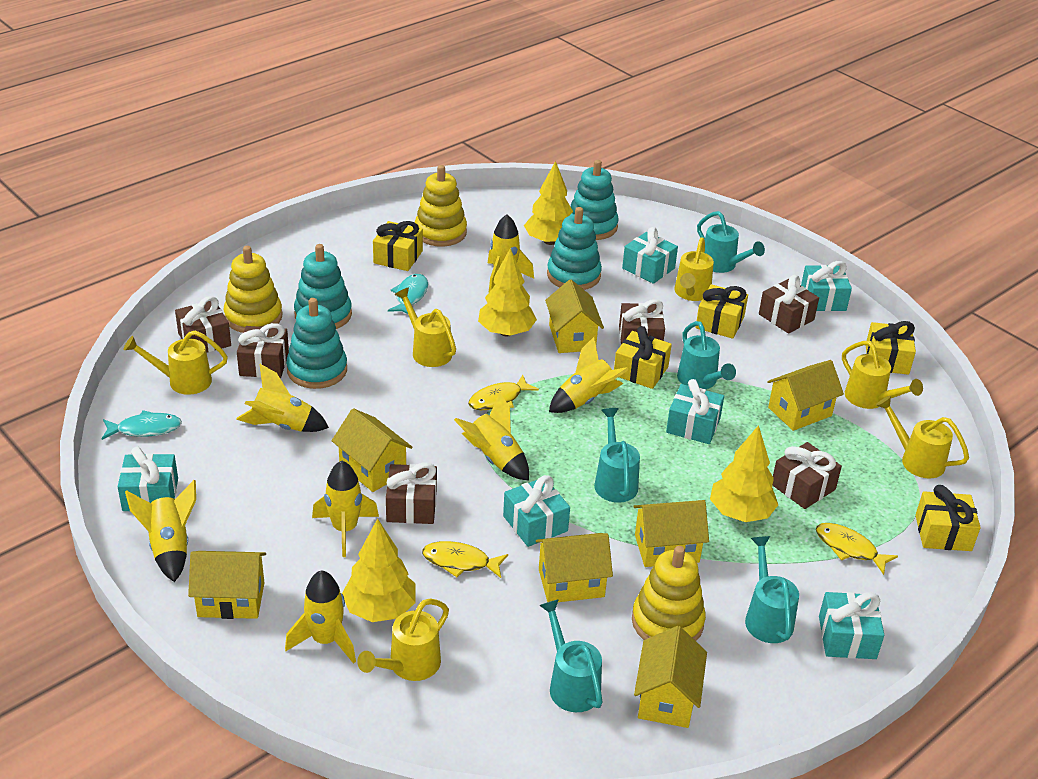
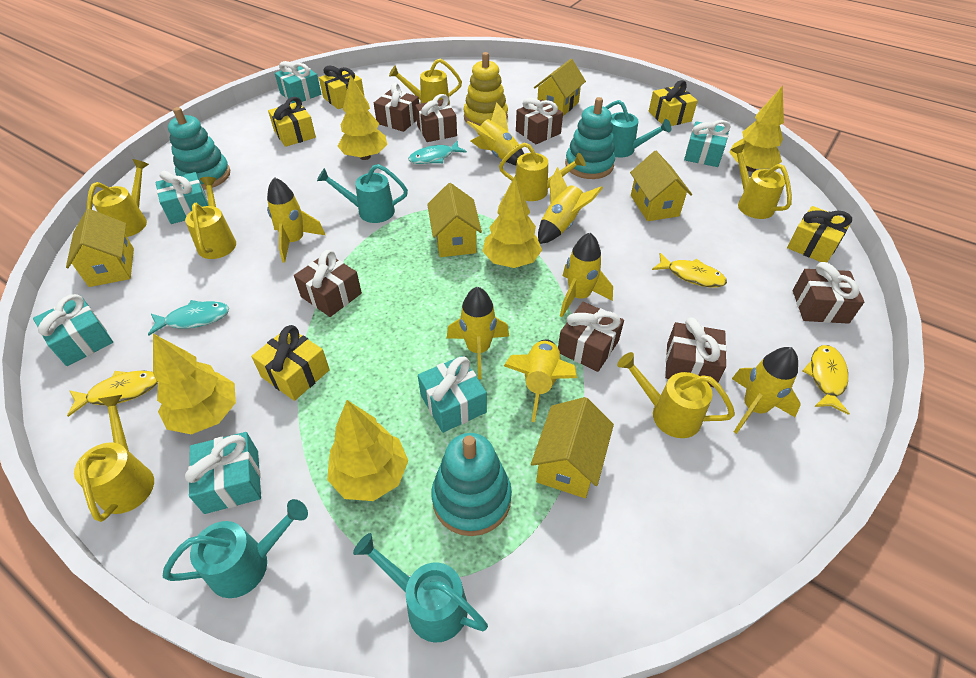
brown gift: [175,296,231,353] [237,323,289,379] [386,462,437,524] [619,299,665,345] [759,275,819,334] [773,442,842,509] = 6 -> [294,250,362,317] [374,83,419,132] [415,94,457,142] [516,98,563,144] [558,302,624,372] [665,317,727,387] [793,262,864,324] = 7
turquoise stacking toy: [286,298,347,389] [294,244,352,329] [547,207,602,290] [571,160,619,240] = 4 -> [168,107,230,190] [431,433,512,536] [565,97,615,179] = 3
turquoise watering can: [539,599,602,712] [594,408,640,503] [677,321,736,389] [697,211,765,273] [745,536,799,643] = 5 -> [163,499,308,598] [317,164,408,223] [353,533,488,643] [605,100,671,158] = 4
yellow house: [188,551,266,619] [332,408,413,492] [536,533,613,602] [545,280,604,353] [633,500,709,567] [634,626,707,728] [767,360,844,431] = 7 -> [66,209,134,287] [427,183,482,257] [531,397,614,498] [534,59,586,116] [630,151,692,221] = 5
yellow stacking toy: [224,246,283,333] [415,165,467,247] [632,546,706,641] = 3 -> [464,52,508,126] = 1
yellow tree: [342,518,416,622] [478,248,537,336] [524,161,573,245] [710,425,778,522] = 4 -> [153,334,236,434] [327,400,408,501] [337,74,387,160] [482,176,542,268] [729,86,784,172] = 5
yellow watering can: [124,330,228,395] [357,599,449,681] [395,287,456,367] [674,238,714,301] [842,341,923,409] [876,396,969,478] = 6 -> [74,395,154,522] [87,159,149,237] [185,177,236,259] [389,59,462,105] [499,142,585,201] [617,352,735,438] [731,144,792,219] = 7

